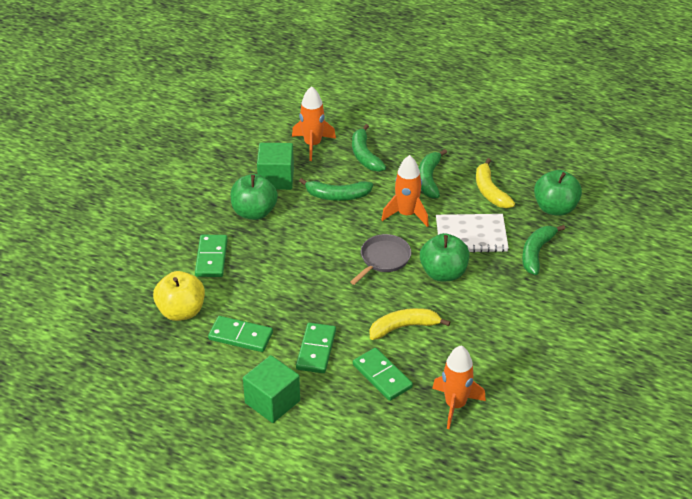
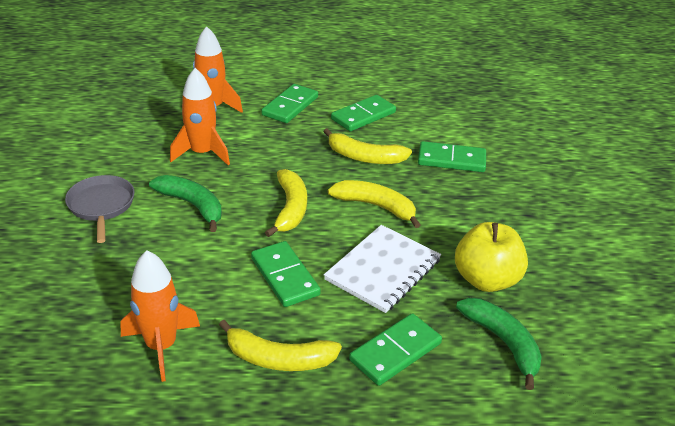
green apple: [231,174,278,220] [420,233,469,281] [534,170,582,216] = 3 -> none = 0
green banana: [299,178,373,201] [352,124,386,172] [419,149,447,198] [522,225,565,275] = 4 -> [149,175,222,232] [456,298,542,390] = 2
green cube: [243,355,300,423] [257,143,294,190] = 2 -> none = 0
green domino: [195,235,228,277] [208,316,273,352] [296,323,336,373] [353,348,413,401] = 4 -> [251,241,321,307] [261,84,318,123] [331,95,396,131] [349,313,442,386] [418,141,486,172] = 5
yellow banana: [370,308,450,340] [476,158,515,208] = 2 -> [219,320,342,371] [265,169,307,237] [323,128,412,164] [328,180,421,228] = 4

